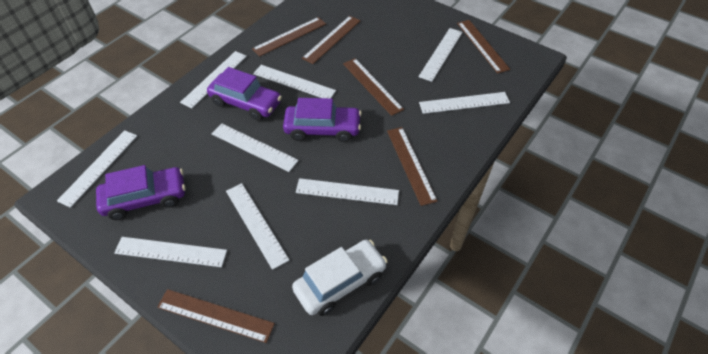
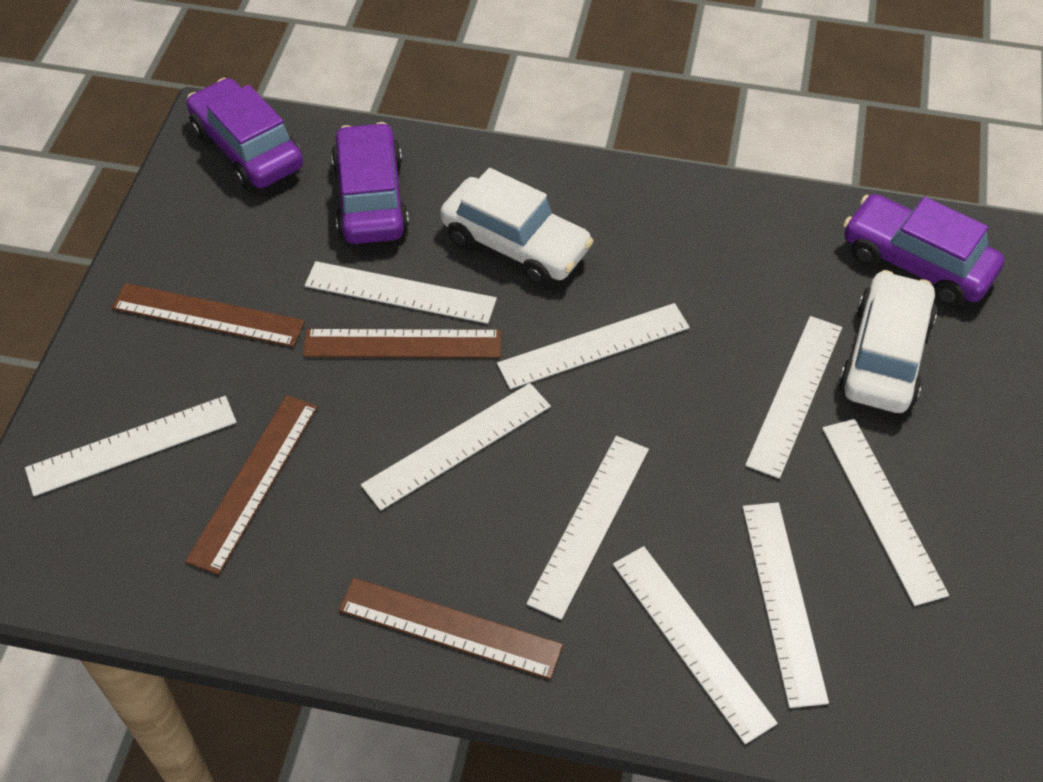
brown ruler: [157,289,275,343] [252,17,326,57] [302,16,361,64] [343,58,404,116] [387,127,438,206] [457,20,510,74] = 6 -> [112,283,305,347] [185,395,318,575] [303,329,501,358] [338,578,563,680] = 4
white car: [292,240,388,316] = 1 -> [440,168,593,285] [839,270,937,413] = 2

